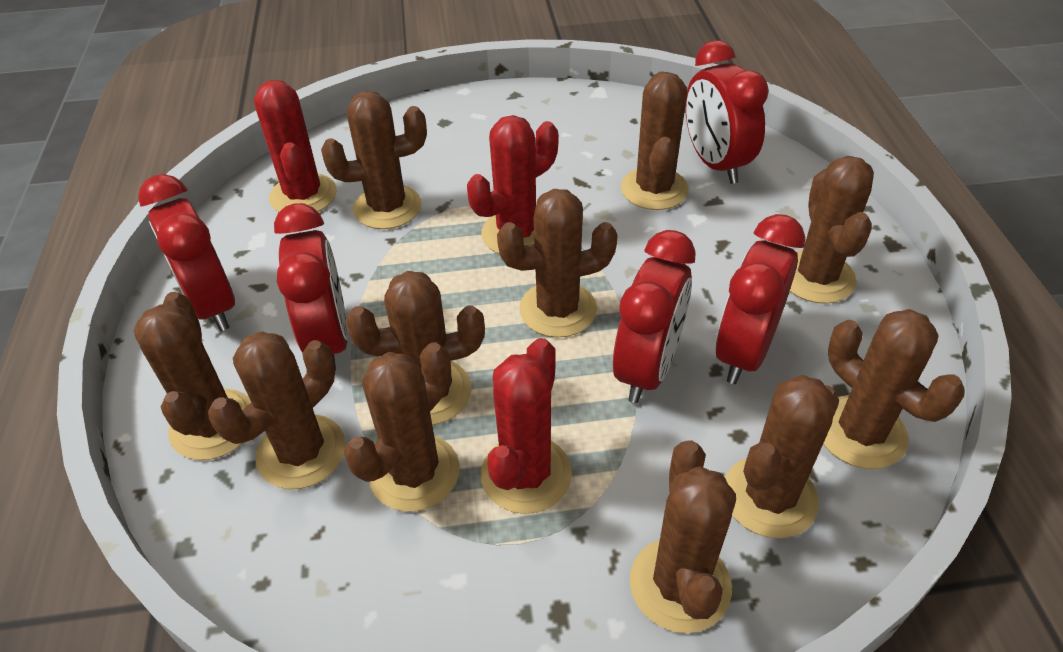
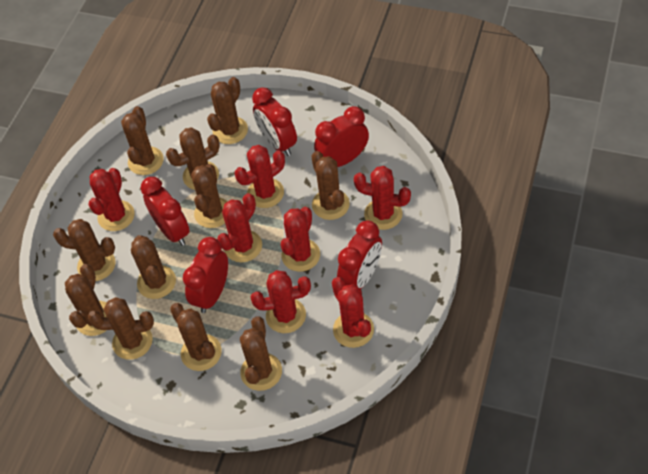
red cactus: [254,80,337,212] [467,115,559,254] [481,338,572,514] = 3 -> [89,168,135,231] [217,193,262,262] [235,145,285,208] [251,270,311,333] [281,207,320,272] [332,277,374,348] [354,166,411,230] = 7

